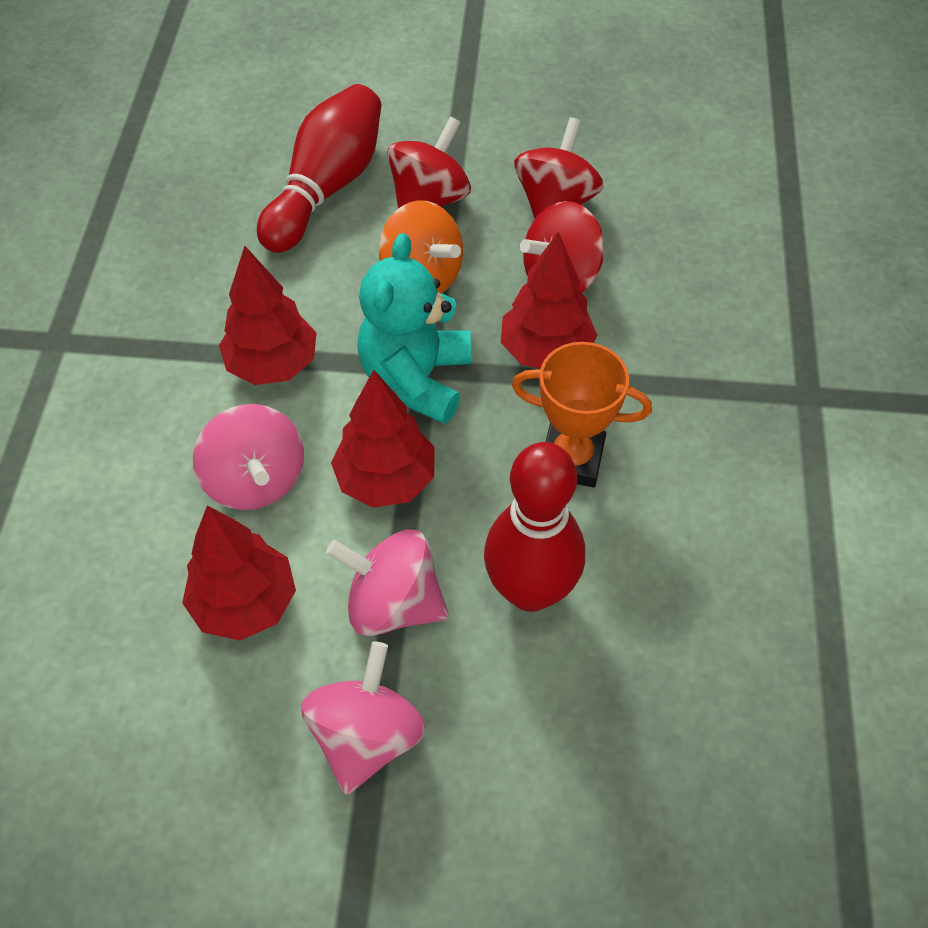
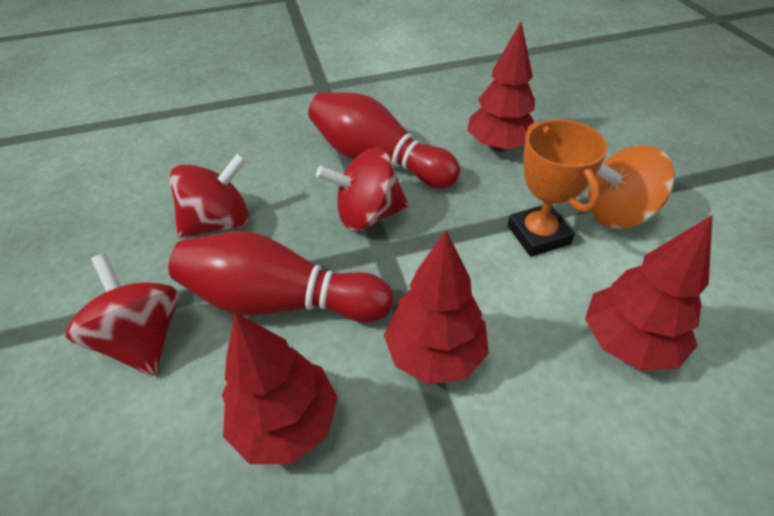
pink spinning top: [193,404,304,510] [301,642,426,795] [326,529,449,636] = 3 -> none = 0
turquoise teddy bear: [357,233,471,424] = 1 -> none = 0

